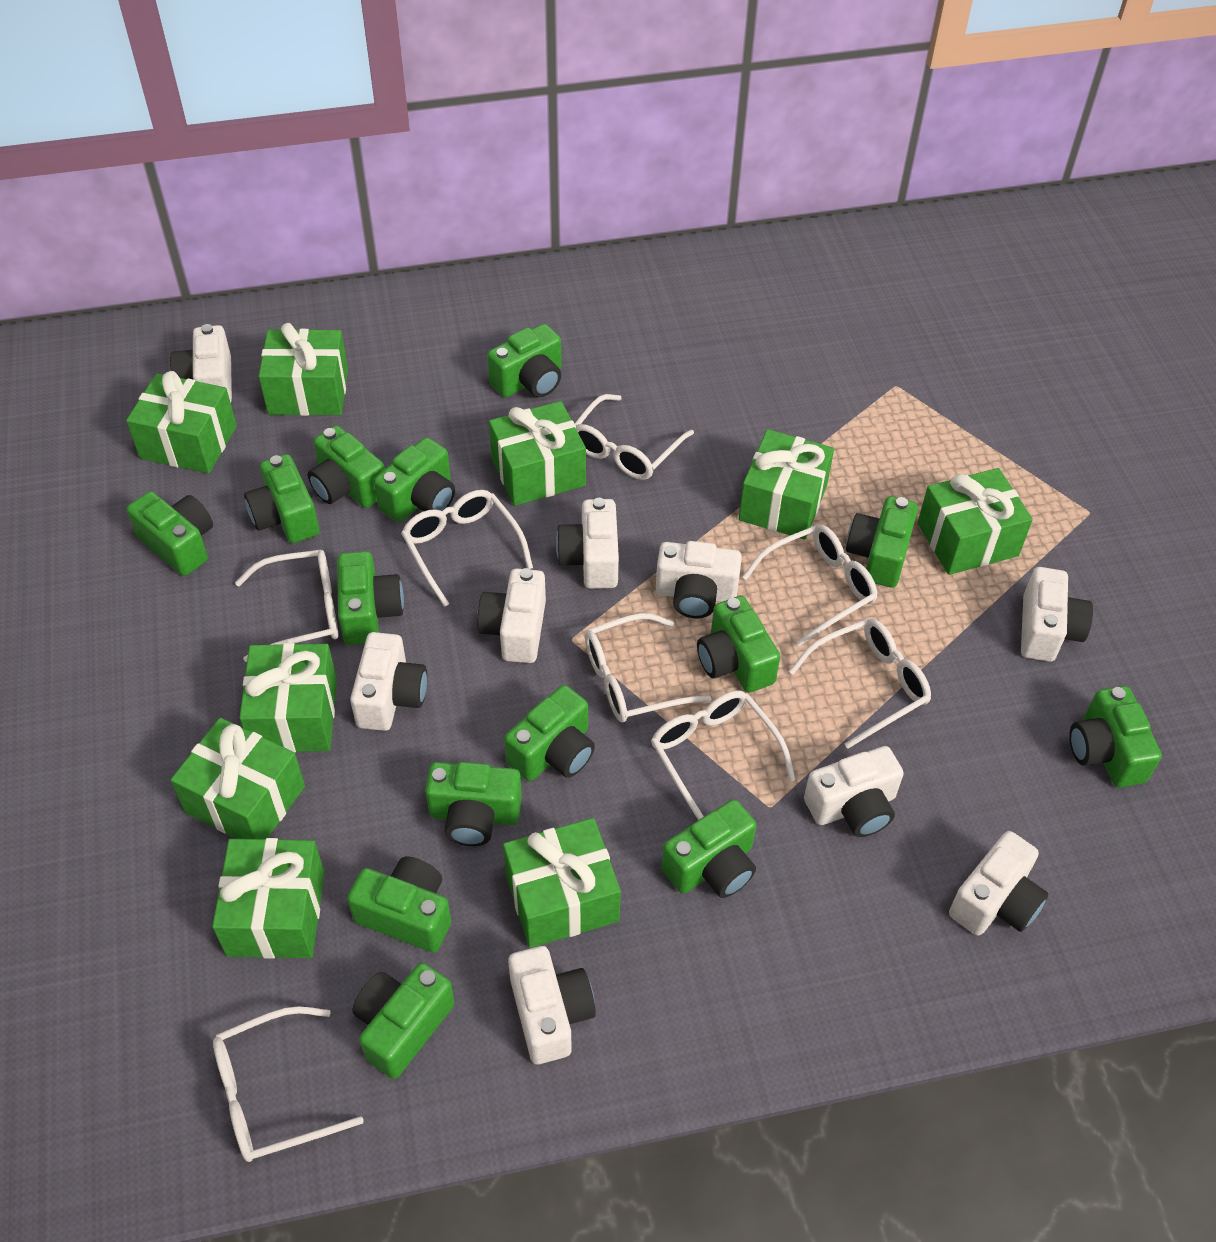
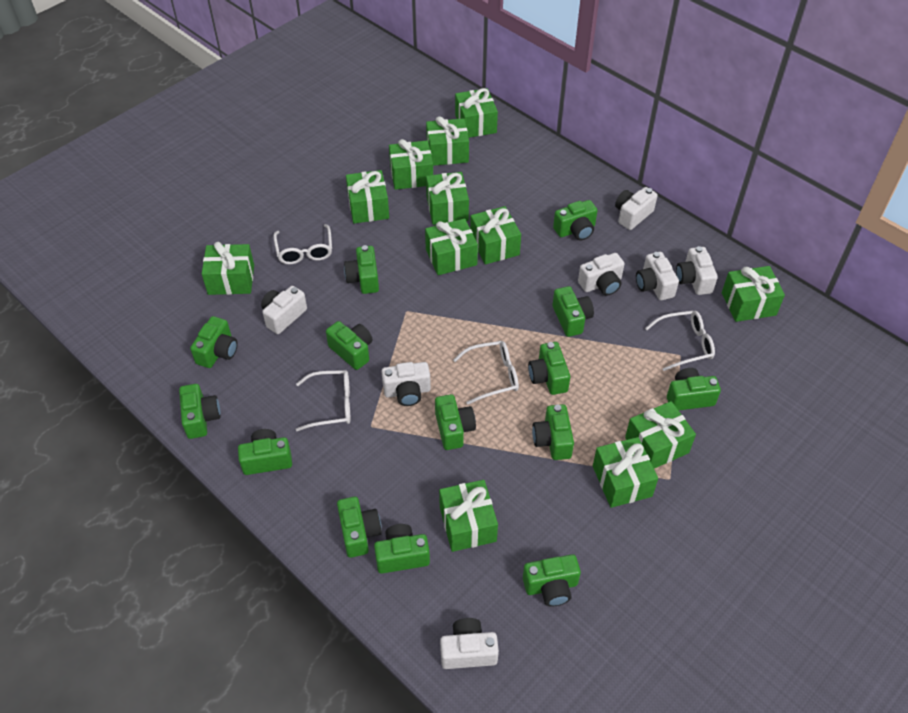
green gift: [126,371,237,473] [171,718,305,839] [212,838,325,959] [239,643,337,753] [258,323,348,416] [489,401,586,506] [503,818,621,948] [739,429,834,540] [917,468,1033,575] = 9 -> [202,242,254,295] [346,170,389,224] [389,139,433,190] [425,219,478,275] [426,116,469,166] [426,172,469,225] [439,480,498,552] [455,88,498,138] [470,206,521,264] [593,437,658,508] [625,401,696,469] [722,266,785,322] = 12
white camera: [170,324,232,403] [350,632,427,731] [477,568,546,663] [508,946,596,1064] [556,498,619,589] [656,541,742,618] [804,746,904,837] [949,831,1048,936] [1021,567,1093,662] = 9 -> [261,286,307,334] [381,362,431,406] [440,618,499,669] [578,253,625,296] [615,187,658,230] [636,252,679,300] [676,246,718,295] = 7
white glasses: [213,1006,364,1162] [235,550,338,662] [401,490,533,607] [574,394,694,480] [585,613,712,722] [651,690,795,820] [742,525,877,646] [789,619,931,749] = 8 -> [273,224,332,264] [296,370,350,431] [453,341,519,405] [645,311,715,371] = 4

